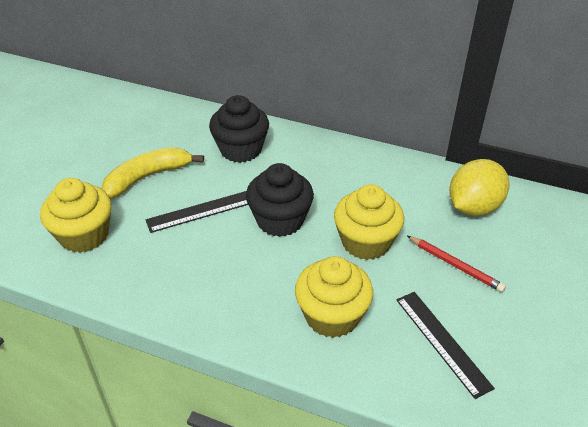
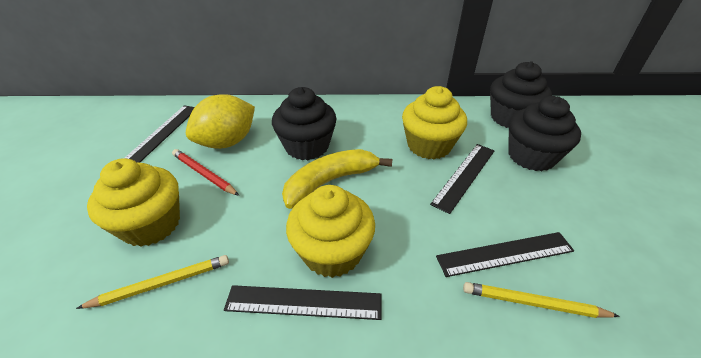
black cupcake: [209,95,269,163] [246,163,314,237] = 2 -> [272,87,337,160] [490,61,552,128] [509,96,581,171] = 3
black ruler: [146,191,248,233] [397,292,495,399] = 2 -> [125,105,195,163] [224,285,382,320] [430,144,494,214] [436,232,574,277] = 4
yellow pencil: none = 0 -> [76,255,229,309] [463,282,620,318] = 2

